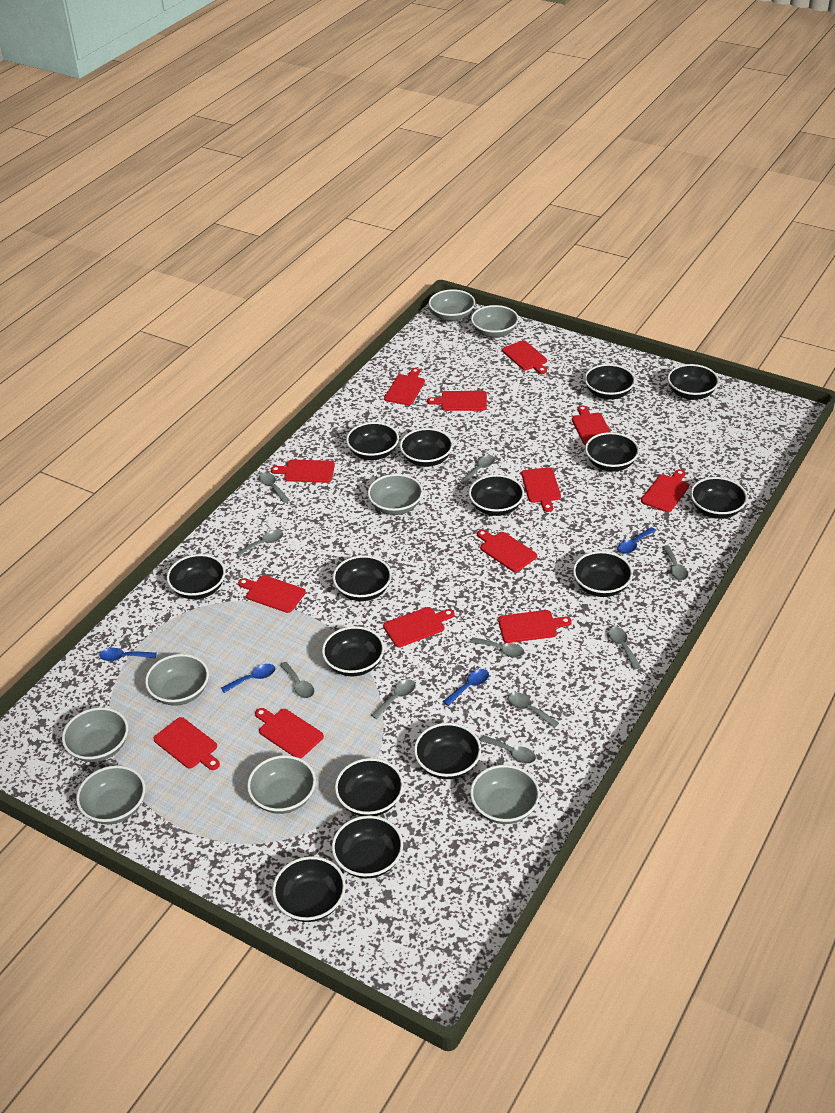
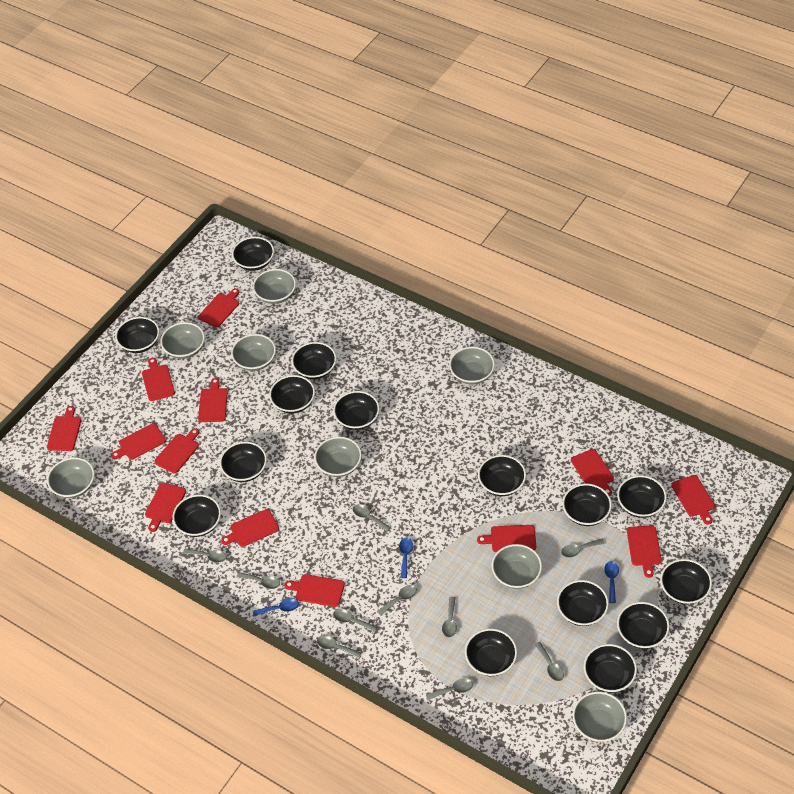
blue spoon: [99,648,157,661] [221,664,276,693] [443,669,489,706] [617,527,656,554] = 4 -> [253,598,299,616] [399,537,413,578] [604,561,619,603] = 3

